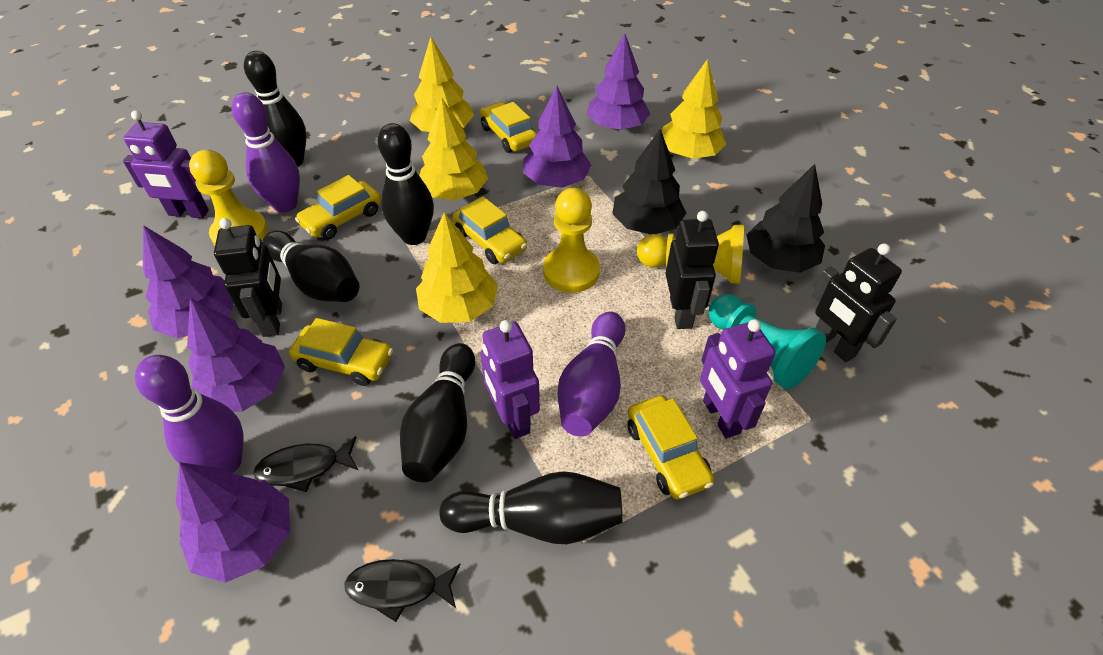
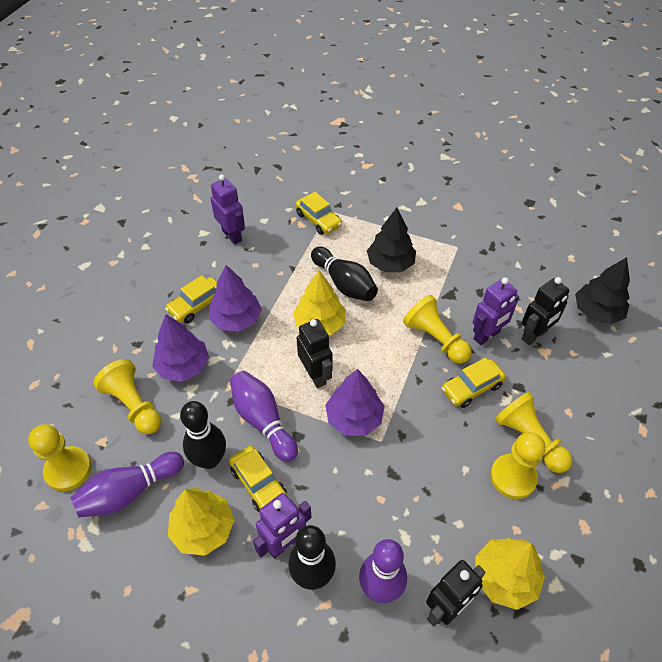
black bowling pin: [244,51,306,167] [262,231,359,302] [378,123,434,245] [400,343,475,482] [439,471,623,544] = 5 -> [180,401,226,469] [288,525,336,590] [311,247,378,301] = 3
black fish: [253,436,358,492] [344,559,461,622] = 2 -> none = 0
purple tree: [143,225,233,338] [176,462,290,583] [187,298,285,412] [523,86,592,188] [587,33,650,130] = 5 -> [152,314,209,382] [209,265,262,332] [325,369,384,436] = 3
turquoise pawn: [708,294,826,389] = 1 -> none = 0
yellow car: [289,318,393,386] [295,175,381,240] [452,196,527,264] [480,102,537,153] [627,396,714,500] = 5 -> [165,275,217,323] [229,446,288,512] [295,192,342,235] [442,357,506,408] = 4
yellow pawn: [189,150,268,245] [543,188,600,293] [637,225,744,284] = 3 -> [28,424,91,491] [93,359,161,434] [403,295,472,364] [490,432,545,499] [495,392,572,473] = 5
yellow tree: [410,37,474,132] [416,212,498,323] [419,97,488,200] [662,59,726,159] = 4 -> [168,488,234,556] [293,270,346,335] [475,538,545,610] = 3

